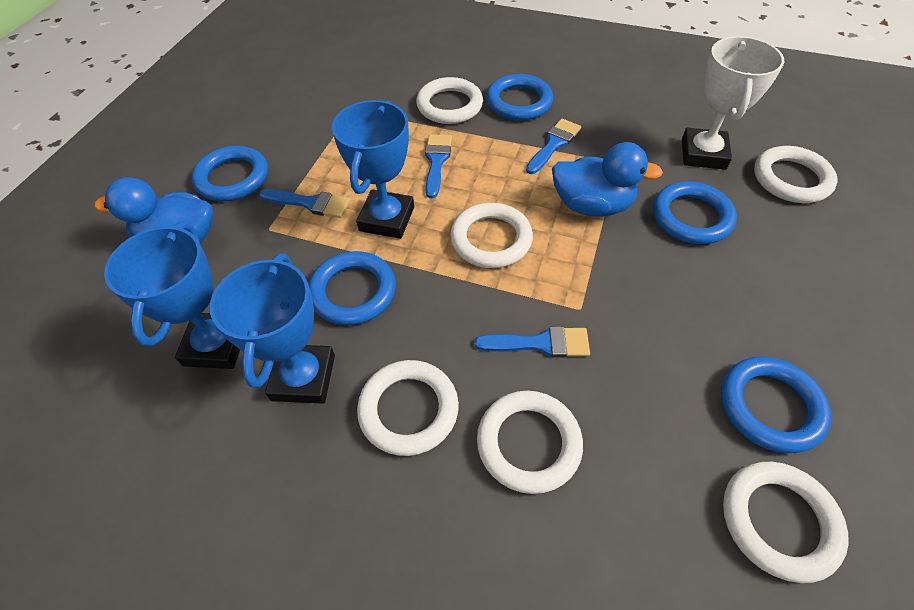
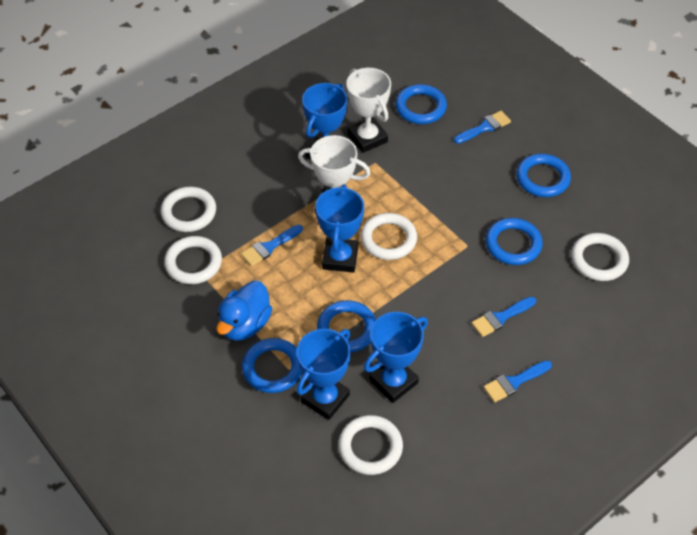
blue duck: [94,177,213,243] [552,142,663,217] = 2 -> [216,281,272,341] = 1
blue trophy: [104,222,240,369] [210,254,335,404] [332,100,414,239] = 3 -> [297,329,351,420] [302,83,348,160] [315,184,364,273] [364,312,428,403] = 4
white ring: [357,360,459,456] [416,77,483,124] [450,203,533,268] [477,391,583,494] [723,462,849,583] [754,146,837,203] = 6 -> [161,187,216,232] [164,236,222,284] [338,415,403,475] [361,213,417,260] [571,233,629,281] = 5
white trophy: [682,36,784,170] = 1 -> [298,135,370,214] [346,68,391,153] = 2

